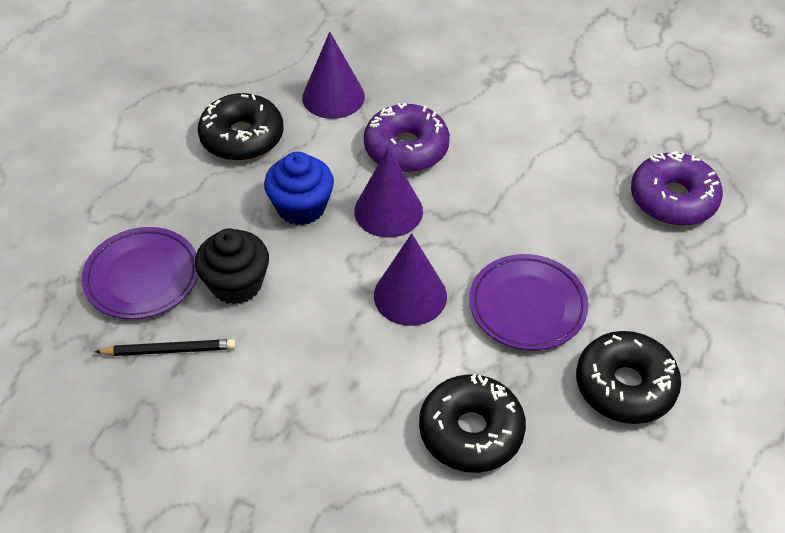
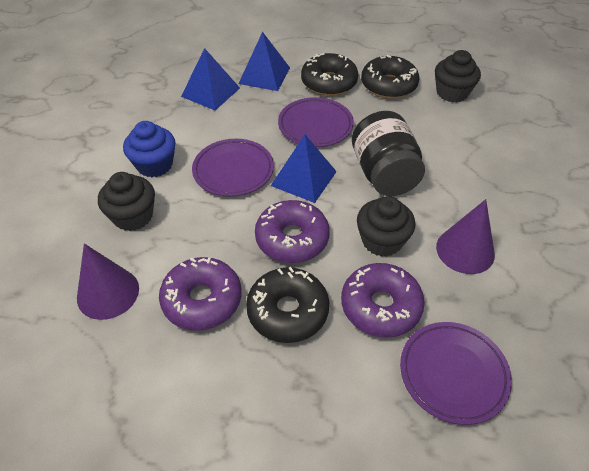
black cupcake: [195,228,269,304] = 1 -> [98,172,155,231] [357,196,415,257] [435,50,481,103] = 3
black jar: none = 0 -> [352,111,425,196] = 1
black pencil: [95,339,236,356] = 1 -> none = 0
blue pyramid: none = 0 -> [181,48,240,110] [239,32,290,91] [271,135,337,203] = 3
purple cone: [302,32,365,119] [354,147,423,238] [374,233,447,326] = 3 -> [77,244,139,320] [436,199,495,274] = 2
purple donut: [364,103,450,173] [631,151,723,226] = 2 -> [159,257,242,331] [255,200,330,263] [341,263,425,338] = 3
purple plate: [82,227,198,319] [469,254,588,350] = 2 -> [192,139,274,197] [278,97,354,147] [400,322,512,425] = 3

